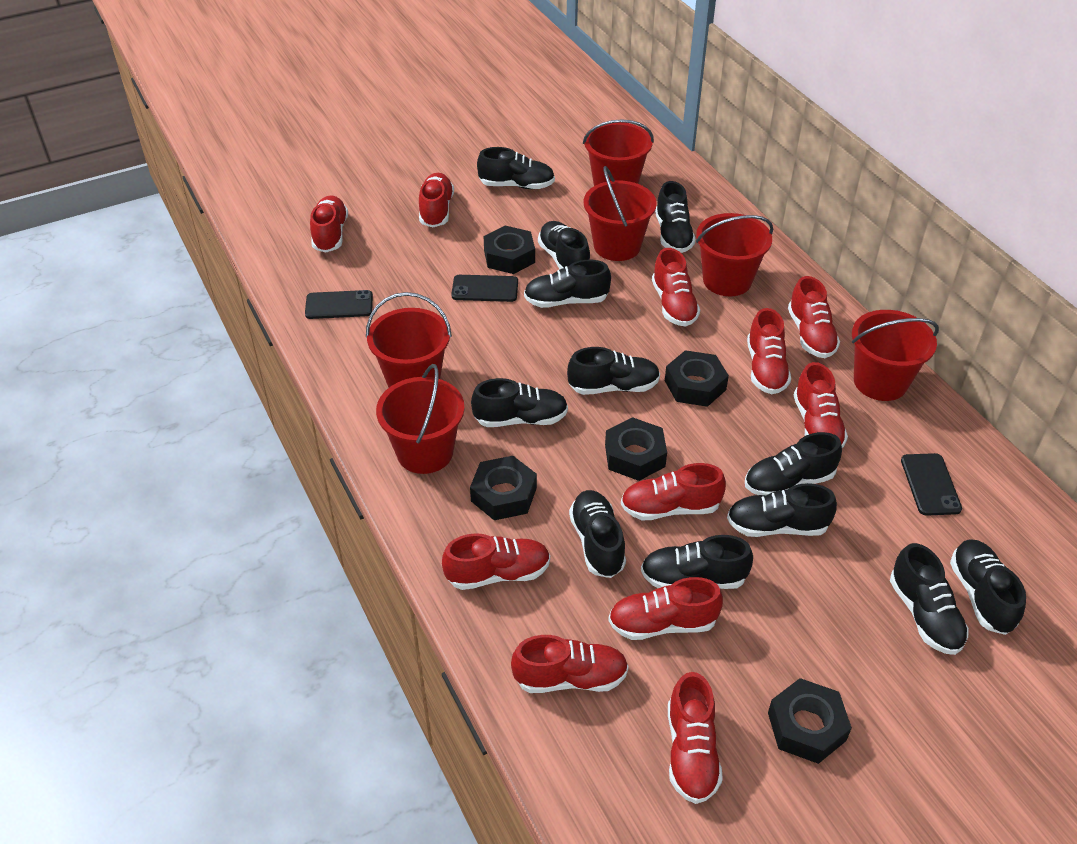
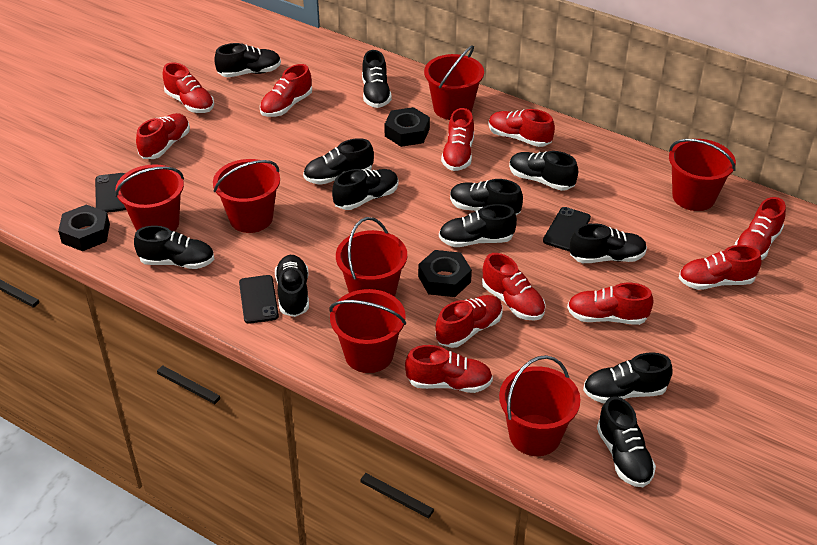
black nut: [470,456,537,520] [483,226,535,274] [605,417,667,481] [665,350,729,407] [768,678,852,764] = 5 -> [58,204,110,251] [384,107,430,147] [418,250,472,297] = 3
red bucket: [366,292,452,388] [376,364,465,474] [583,119,654,186] [584,166,657,261] [696,213,773,296] [852,310,939,401] = 6 -> [115,164,184,231] [213,159,280,233] [329,289,406,373] [336,217,407,297] [424,45,484,120] [499,355,581,456] [669,139,736,211] = 7

